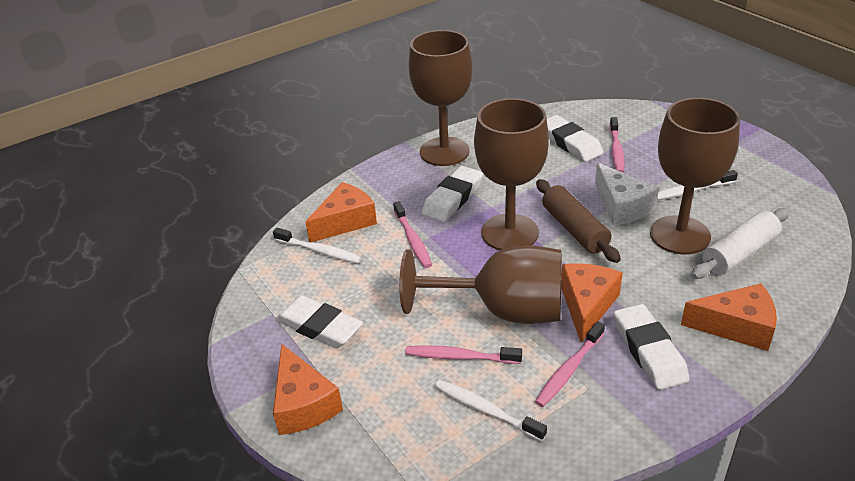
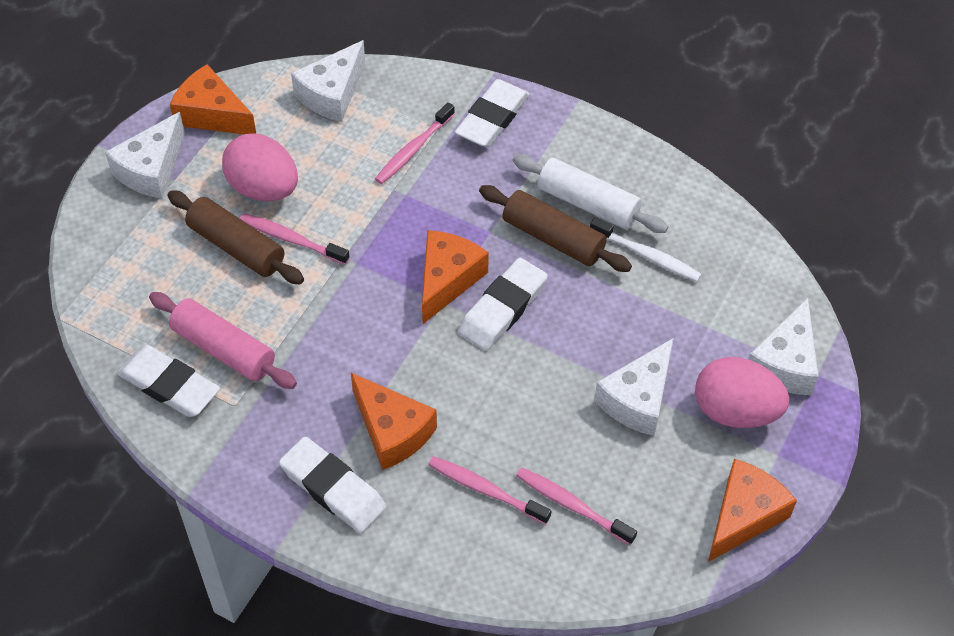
brown goblet: [399,245,562,324] [409,30,472,166] [474,98,549,250] [650,98,740,254] = 4 -> none = 0
brown rolling pin: [536,179,621,263] = 1 -> [167,190,304,284] [479,185,632,272] = 2
pink egg: none = 0 -> [222,133,298,201] [695,357,789,428] = 2
pink rolling pin: none = 0 -> [149,292,297,389] = 1
white cheese: [595,163,659,226] = 1 -> [105,112,185,199] [291,40,365,122] [594,338,674,436] [748,298,819,395] = 4
white toothbrush: [273,228,362,263] [435,380,547,441] [657,170,738,200] = 3 -> [590,217,702,282] = 1

